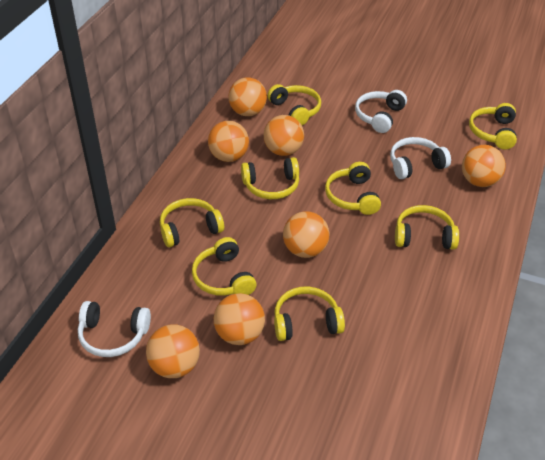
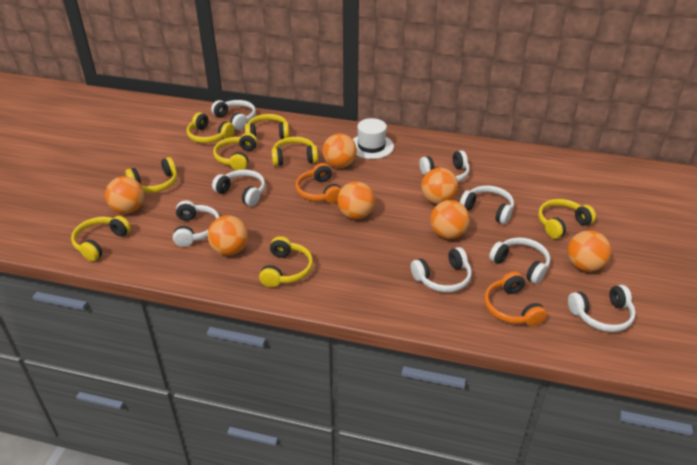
orange headphones: none = 0 -> [295,163,341,204] [484,272,547,327] = 2
white hat: none = 0 -> [353,118,394,159] = 1
white headphones: [78,301,151,357] [355,90,407,133] [390,137,451,179] = 3 -> [173,200,220,247] [211,100,256,130] [212,170,265,206] [411,247,472,292] [419,150,470,182] [460,185,514,224] [489,237,550,284] [568,285,636,332] = 8

